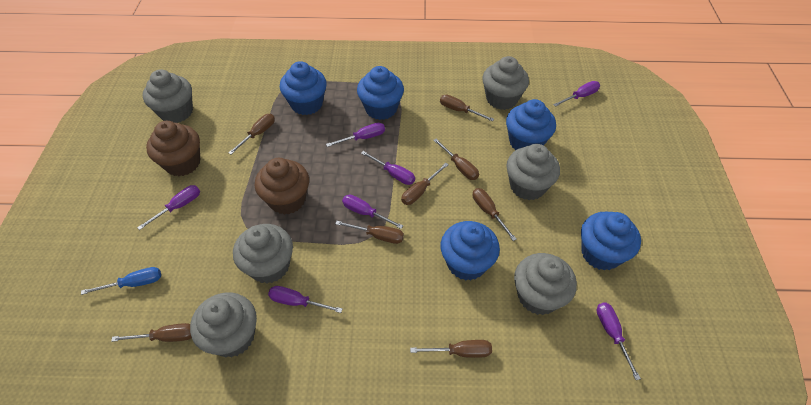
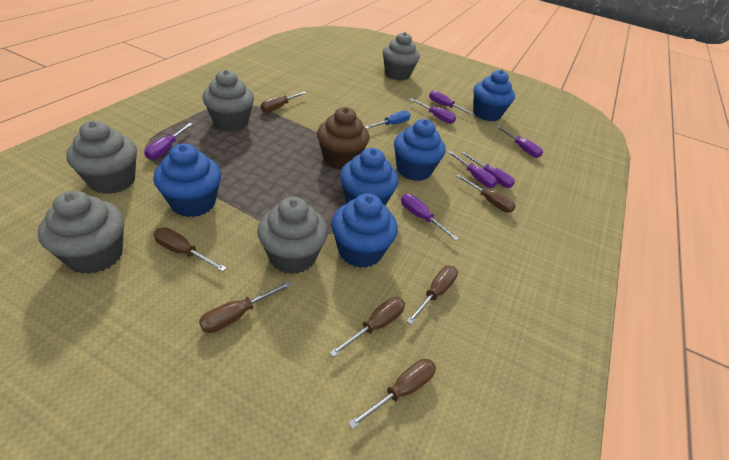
brown cupcake: [146,121,200,176] [255,158,309,215] = 2 -> [317,107,370,170] = 1
brown screwdriver: [111,323,192,342] [228,114,275,154] [335,221,404,244] [401,163,449,205] [410,340,492,358] [433,139,479,180] [440,95,494,122] [473,188,516,241] = 8 -> [153,227,227,272] [199,281,292,333] [261,91,307,112] [330,297,405,357] [348,359,436,429] [406,266,458,325] [456,174,516,213] = 7
grey cupcake: [143,69,193,123] [190,292,257,358] [233,224,293,284] [482,56,529,110] [506,144,560,200] [514,253,577,315] = 6 -> [38,191,124,274] [66,121,137,194] [202,69,254,131] [257,197,328,274] [383,32,420,81] = 5

